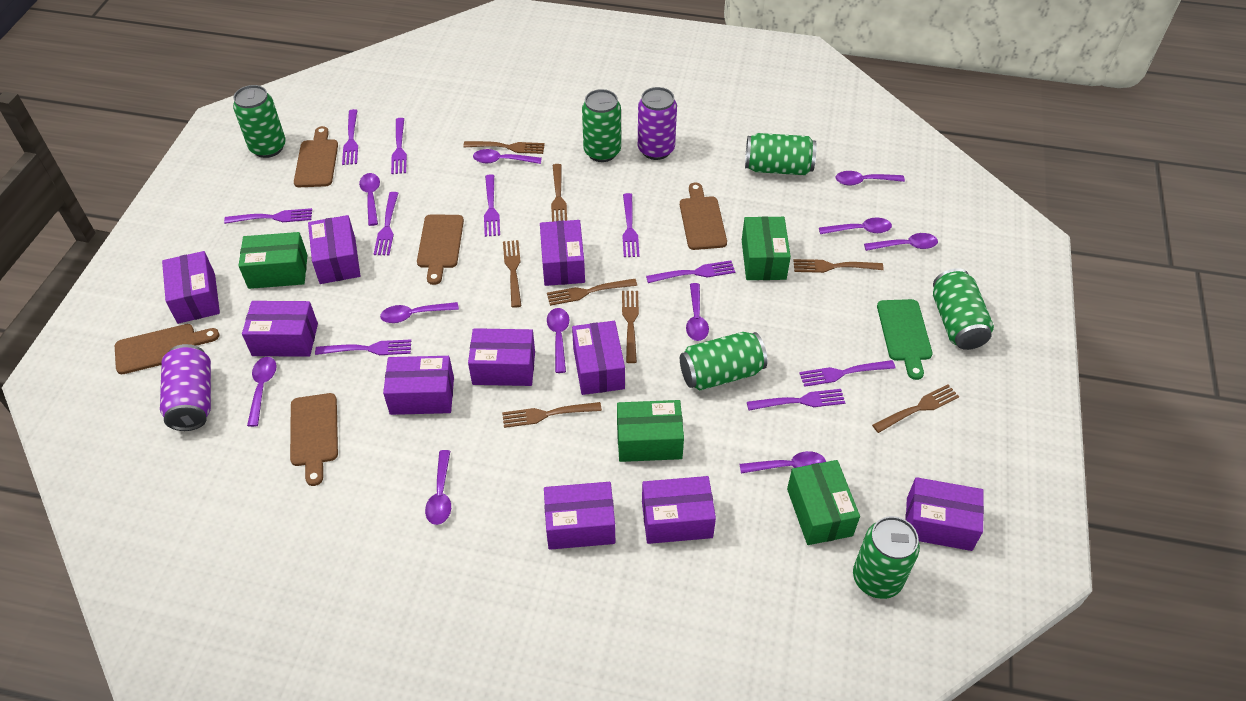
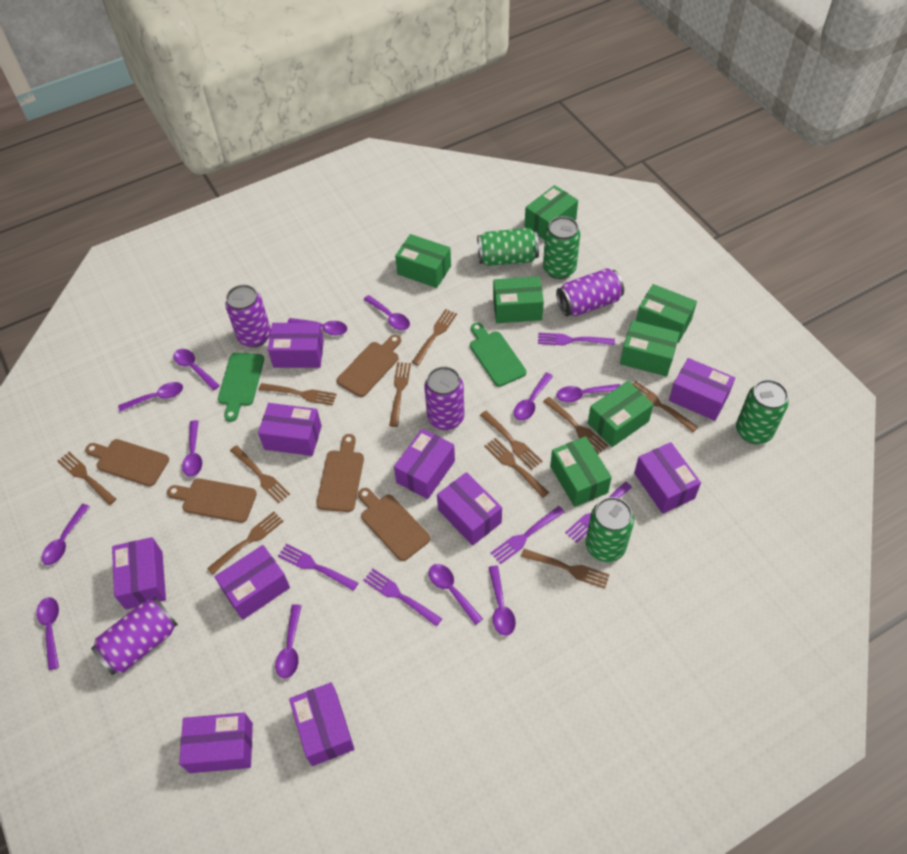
brown fork: [463,141,545,154] [502,402,602,428] [503,240,521,308] [547,279,637,306] [551,164,567,222] [622,291,639,363] [793,259,884,273] [872,384,959,433] = 8 -> [58,452,116,505] [207,511,284,574] [230,445,290,504] [259,383,337,406] [389,362,411,427] [412,309,457,365] [480,411,543,470] [484,438,549,498] [521,549,610,589] [543,397,608,454] [633,381,698,432] = 11
green box: [239,232,307,289] [617,400,684,462] [742,216,791,280] [787,460,860,545] = 4 -> [395,234,451,288] [493,276,544,323] [525,185,578,240] [550,436,612,507] [588,381,654,447] [620,320,680,377] [636,284,697,343] = 7
green can: [233,85,286,158] [582,89,621,162] [680,332,767,390] [745,133,817,175] [853,516,920,599] [933,268,994,350] = 6 -> [477,228,539,266] [543,216,580,279] [586,497,634,562] [736,379,789,444] = 4
green cutting board: [877,299,932,380] = 1 -> [218,352,264,422] [470,322,526,387] = 2
purple can: [160,344,211,431] [638,87,677,160] = 2 -> [91,597,178,675] [225,285,271,347] [424,366,464,430] [556,268,624,316] = 4
purple fork: [224,208,312,224] [315,339,411,355] [342,109,358,165] [374,192,398,255] [391,118,407,174] [484,174,500,237] [622,193,640,257] [646,260,735,283] [747,389,845,410] [799,360,895,387] = 10 -> [278,543,358,591] [363,569,442,626] [491,506,565,564] [538,333,615,345] [565,482,632,543] = 5
purple spoon: [247,357,277,427] [359,173,380,226] [380,302,459,323] [425,450,451,525] [473,149,542,164] [547,308,570,373] [686,283,709,341] [740,451,826,474] [819,218,892,234] [836,171,905,186] [864,233,938,251] = 11 -> [36,597,59,670] [42,504,90,565] [118,382,183,412] [174,349,220,390] [182,420,202,477] [275,604,302,679] [287,318,347,335] [363,295,410,330] [429,564,483,625] [488,566,516,636] [514,373,553,421] [557,384,621,402] = 12

